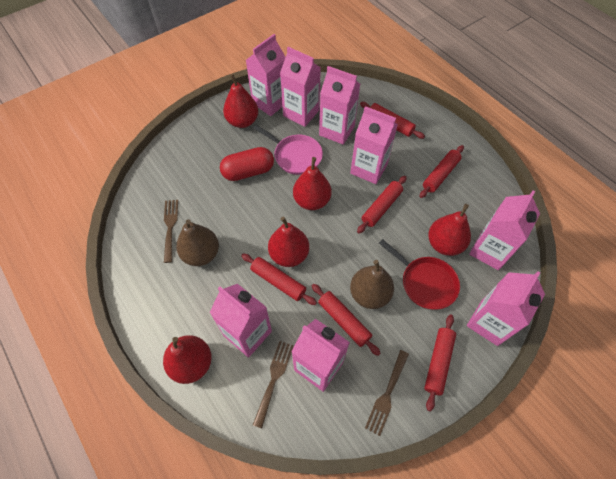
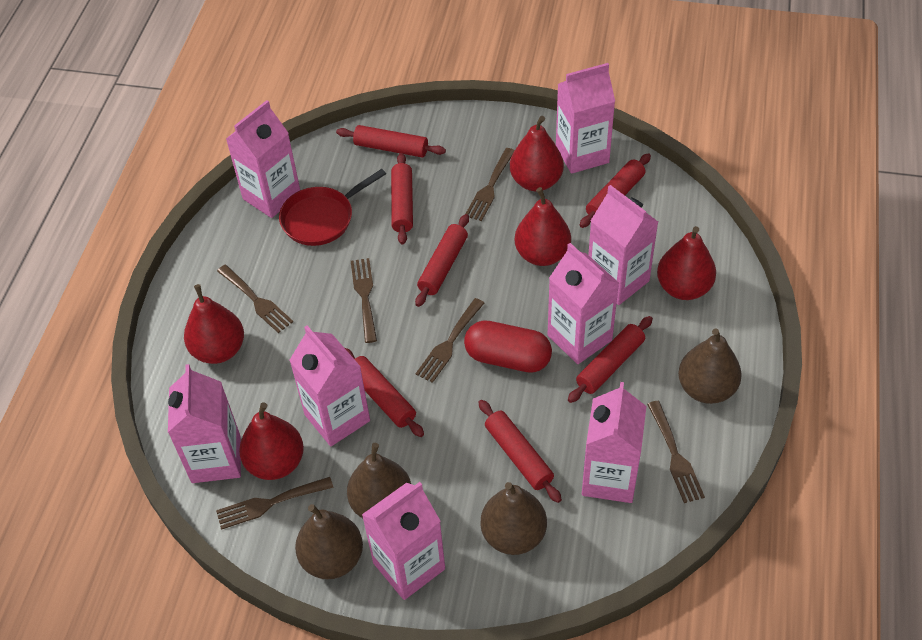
brown fork: [164,200,178,263] [253,341,294,428] [365,350,409,436] = 3 -> [216,477,334,530] [217,265,293,333] [351,258,377,343] [415,298,484,383] [466,148,515,221] [647,401,705,503] = 6
brown pear: [176,219,219,266] [350,260,394,309] = 2 -> [295,504,363,579] [347,443,411,518] [481,482,547,555] [678,328,742,404] = 4
pink pan: [253,125,323,175] = 1 -> none = 0
red rolling pin: [241,254,317,305] [312,284,381,356] [357,176,407,233] [360,102,425,139] [419,145,464,198] [424,315,456,412] = 6 -> [336,125,446,158] [345,348,424,437] [391,153,413,245] [415,214,469,307] [478,400,562,503] [568,316,653,403] [580,153,651,228] = 7

